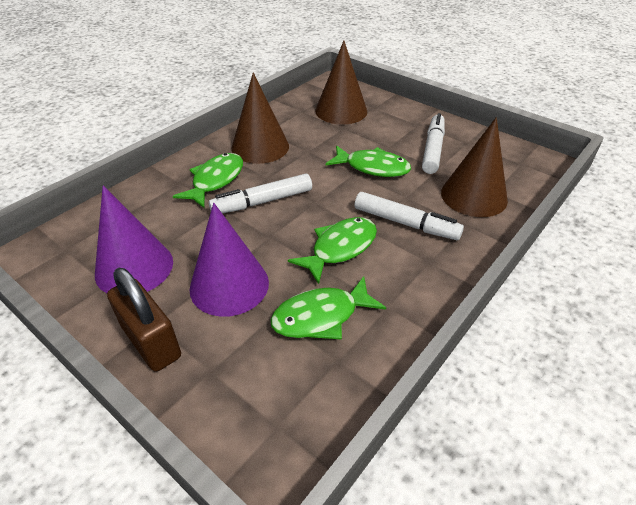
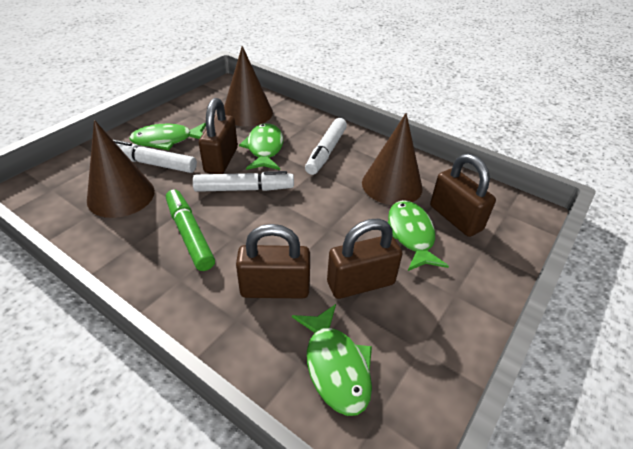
brown padlock: [107,268,181,372] = 1 -> [199,98,238,174] [236,224,310,299] [327,219,402,299] [430,154,496,237] = 4
green marker: none = 0 -> [166,189,215,271] = 1
purple cone: [95,185,173,293] [190,203,269,317] = 2 -> none = 0

